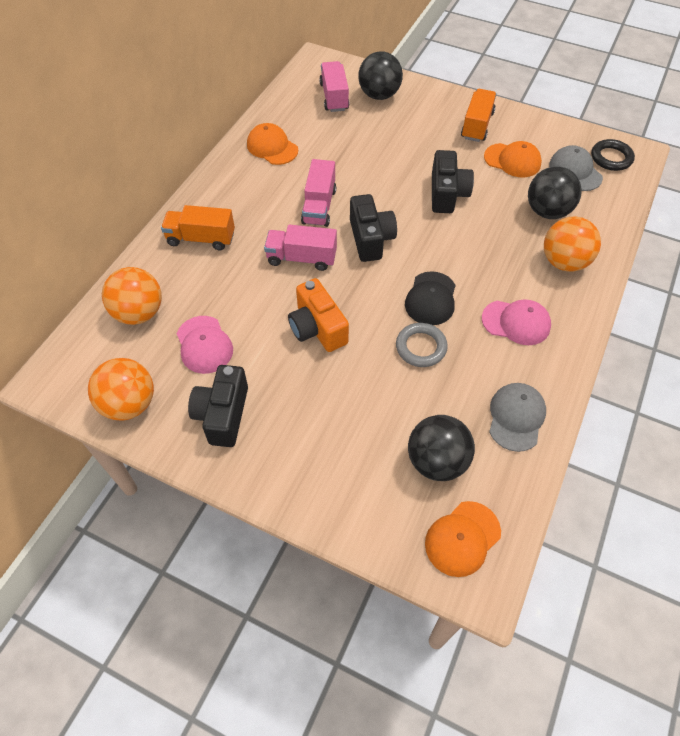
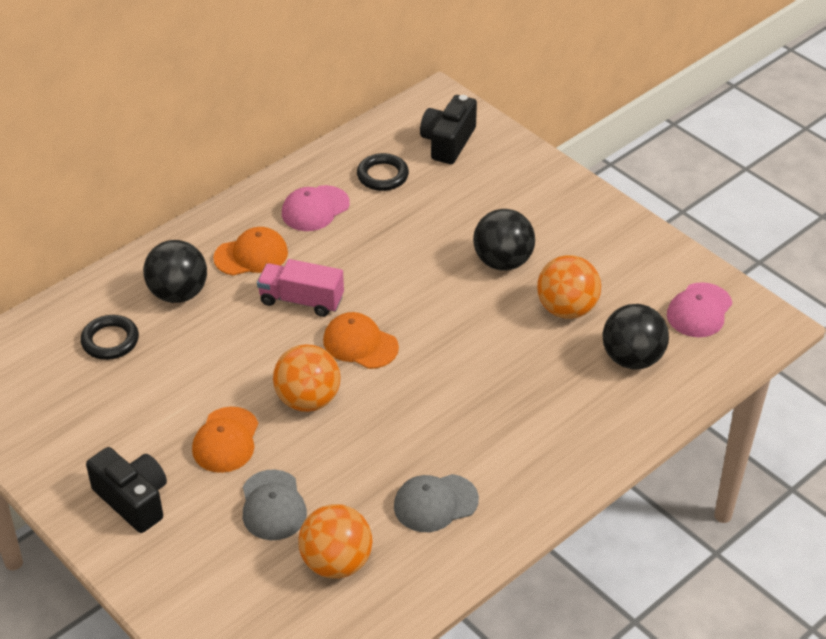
black camera: [188,365,248,447] [350,194,397,262] [432,150,474,213] = 3 -> [86,447,167,533] [420,95,477,164] = 2
black cap: [405,271,456,325] = 1 -> none = 0
black ring: [591,139,635,171] = 1 -> [81,315,139,360] [357,153,409,191] = 2
grey ring: [396,323,448,367] = 1 -> none = 0
orange camera: [288,278,349,352] = 1 -> none = 0
orange truck: [161,205,235,250] [461,89,497,142] = 2 -> none = 0
pink truck: [264,225,337,271] [301,159,336,227] [319,61,349,112] = 3 -> [257,259,344,317] = 1

